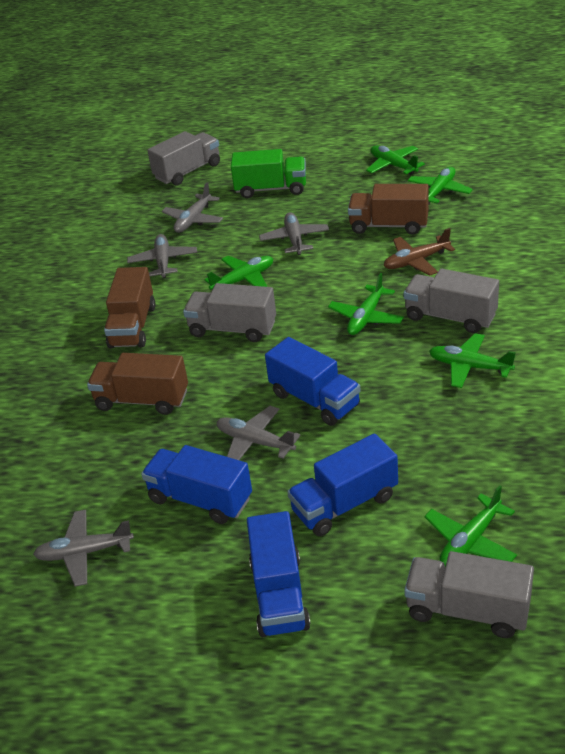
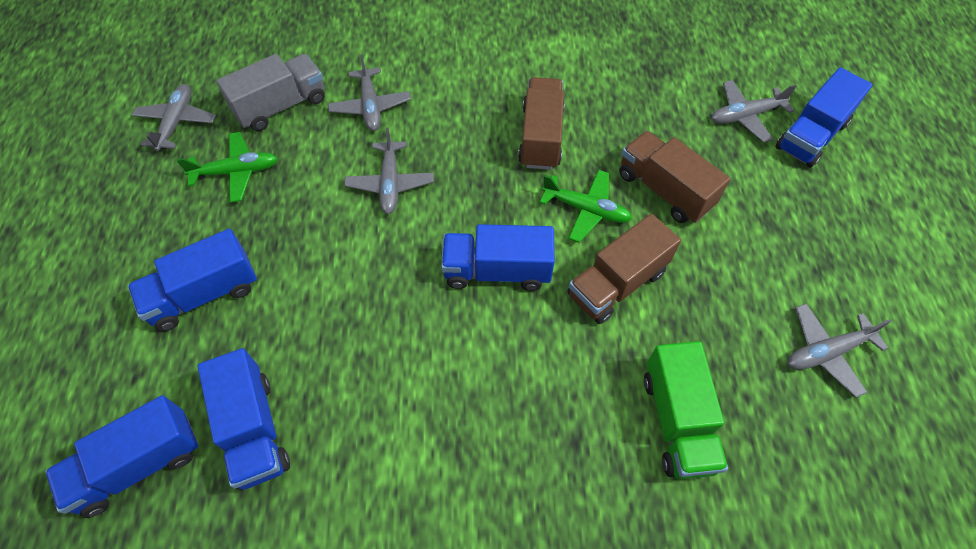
blue truck: [141,445,252,524] [247,511,311,637] [265,337,361,426] [287,433,398,536] = 4 -> [45,395,198,518] [128,229,257,331] [197,348,290,490] [441,224,555,291] [775,67,873,168] = 5
brown plane: [384,228,455,275] = 1 -> none = 0
green plane: [204,256,273,290] [328,273,404,335] [366,145,425,175] [407,167,473,205] [424,485,517,567] [429,333,516,388] = 6 -> [177,132,278,203] [540,170,632,243] = 2
grey truck: [147,131,220,186] [183,283,276,342] [404,268,499,333] [404,551,534,638] = 4 -> [216,54,325,131] = 1

